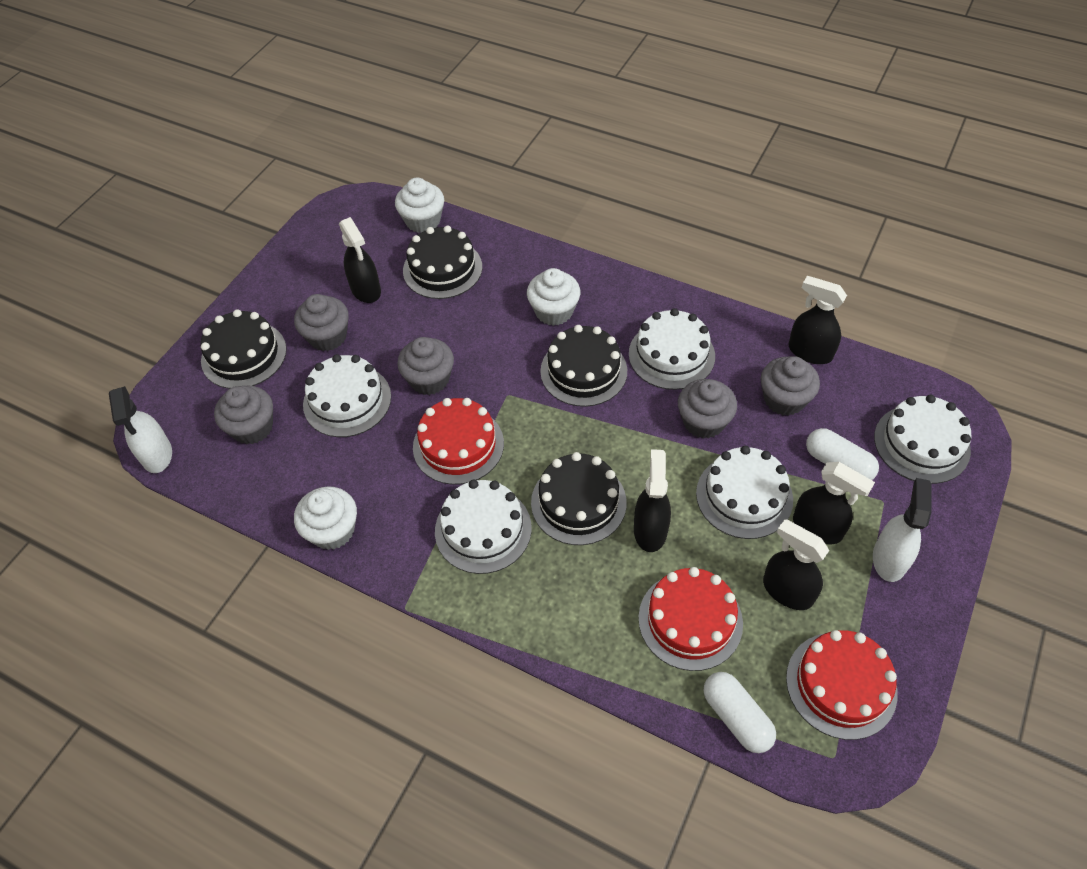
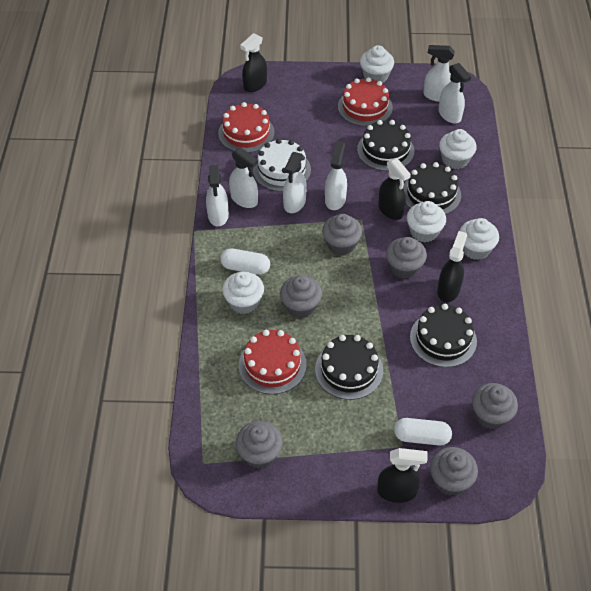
black spray bottle: [339,217,381,303] [634,449,671,552] [763,519,829,610] [788,276,847,364] [793,462,875,544] = 5 -> [240,33,267,92] [377,448,428,503] [378,158,411,220] [437,231,467,302] = 4
grey cupcake: [214,386,273,444] [294,294,349,351] [397,337,454,395] [678,379,737,439] [761,356,820,416] = 5 -> [236,421,283,468] [280,275,322,318] [322,214,362,255] [386,237,427,279] [430,447,478,496] [472,383,518,429] = 6
white cake: [303,354,391,437] [435,480,532,574] [629,308,715,390] [696,446,793,539] [874,395,971,484] = 5 -> [253,139,311,191] = 1
white cupcake: [294,487,357,550] [395,178,444,233] [527,268,580,326] = 3 -> [222,272,264,314] [360,45,394,83] [407,201,446,242] [439,129,477,169] [459,218,499,260] = 5
white spray bottle: [109,386,172,473] [873,478,931,582] = 2 -> [206,165,229,227] [229,148,258,208] [283,152,307,213] [325,141,347,210] [424,45,455,102] [439,63,471,123] = 6

